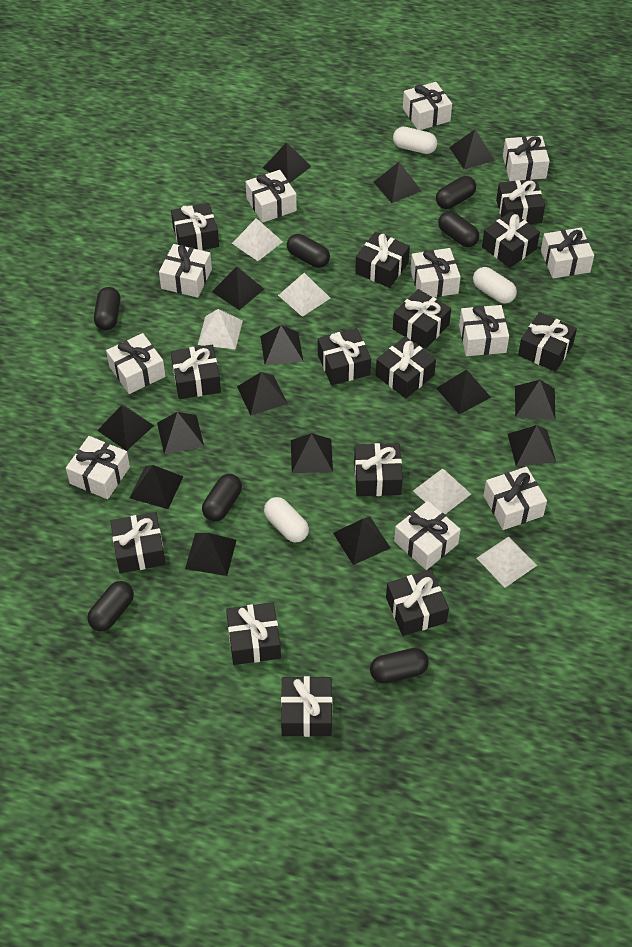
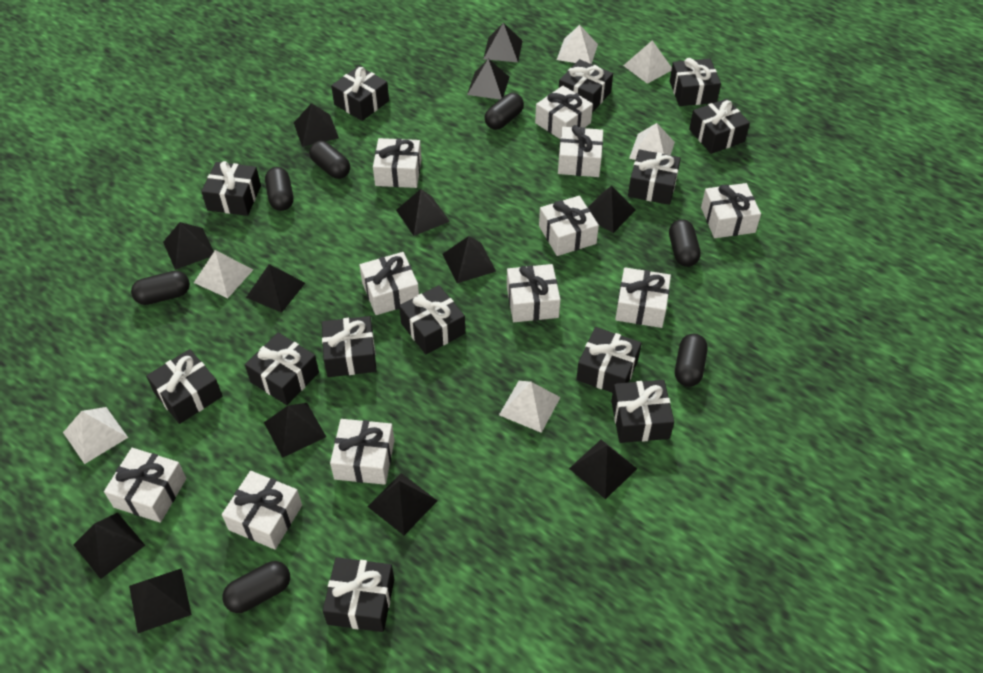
black gift: [110,512,166,573] [171,203,219,250] [171,345,221,399] [226,602,281,665] [281,676,332,737] [318,328,371,385] [354,443,403,496] [355,232,410,288] [376,336,436,398] [386,570,449,636] [393,289,451,349] [482,211,540,268] [496,179,545,224] [518,312,577,372] = 14 -> [146,349,222,424] [201,161,261,216] [245,333,319,405] [322,316,376,377] [323,557,394,632] [331,66,389,121] [399,285,465,354] [559,59,613,113] [576,327,642,393] [611,380,674,443] [628,149,681,205] [670,58,721,106] [689,99,750,154] = 13
black pyramid: [97,405,154,451] [130,465,184,509] [157,412,204,454] [185,533,237,576] [212,266,264,310] [237,372,288,416] [260,325,303,365] [263,142,312,183] [291,433,333,473] [333,517,390,565] [374,162,422,203] [436,370,491,414] [449,130,495,169] [508,425,556,467] [515,380,555,420] = 15 -> [74,513,145,579] [129,568,192,633] [163,222,214,270] [246,264,305,313] [264,403,326,458] [294,103,339,147] [368,473,438,535] [396,189,450,236] [443,236,496,283] [467,58,509,99] [483,22,522,62] [569,440,637,499] [588,186,636,233] = 13
white capsule: [264,497,309,542] [393,127,437,154] [473,267,517,304] = 3 -> none = 0
white pyramid: [198,309,243,350] [232,218,283,261] [278,273,330,317] [413,468,471,514] [477,536,537,588] = 5 -> [63,407,128,464] [194,250,253,298] [499,381,561,433] [557,25,598,64] [623,40,672,84] [629,123,675,160] = 6

